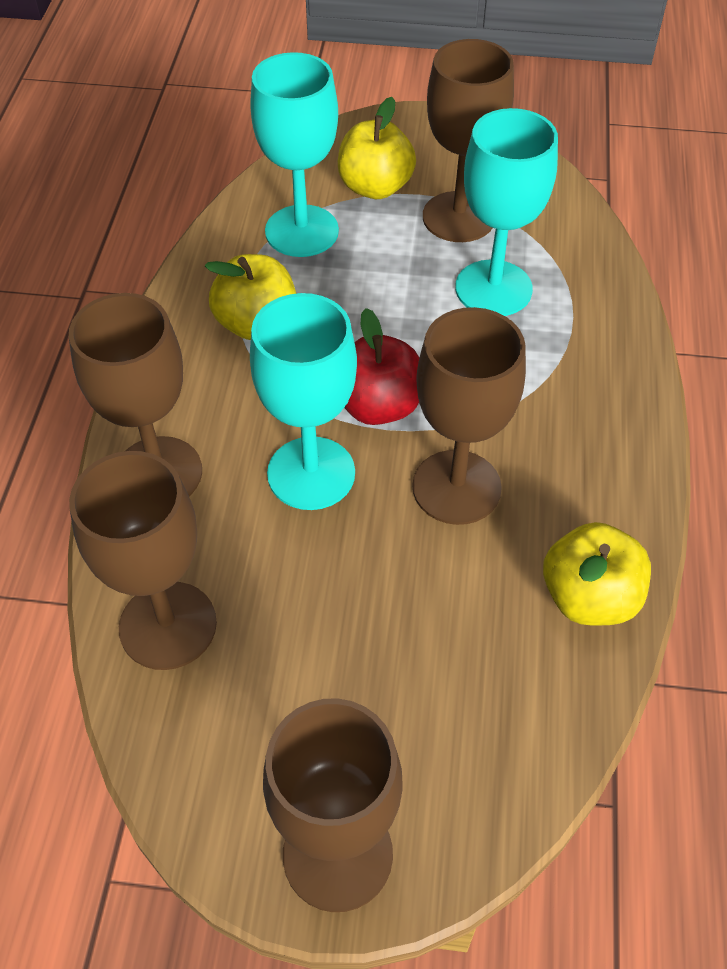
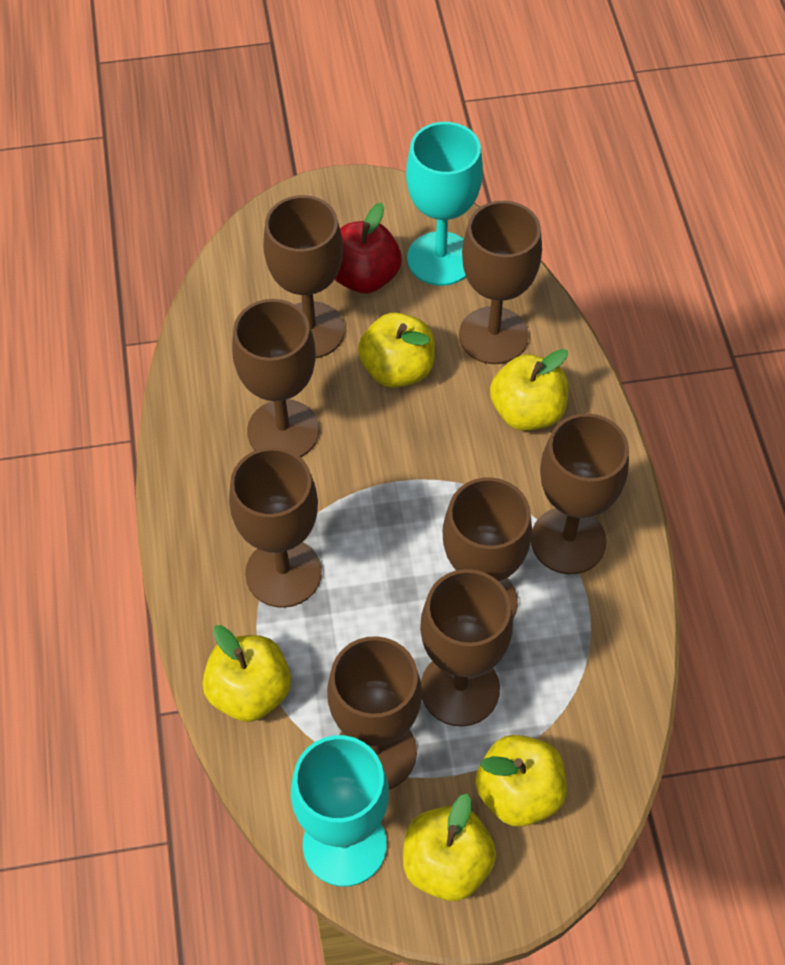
brown goblet: [69,293,202,496] [69,451,217,670] [263,698,403,912] [412,307,526,525] [423,39,514,242] = 5 -> [229,447,322,608] [232,299,320,457] [263,195,345,358] [327,636,422,789] [420,569,513,727] [443,477,532,619] [459,201,542,364] [531,413,629,574] = 8
turquoise goblet: [250,52,339,257] [250,293,357,510] [455,108,558,316] = 3 -> [291,735,389,887] [406,122,483,286] = 2
yellow apple: [205,254,296,340] [338,97,416,199] [543,522,651,625] = 3 -> [202,625,291,722] [358,312,435,388] [403,793,496,901] [475,735,567,827] [490,349,569,431] = 5

